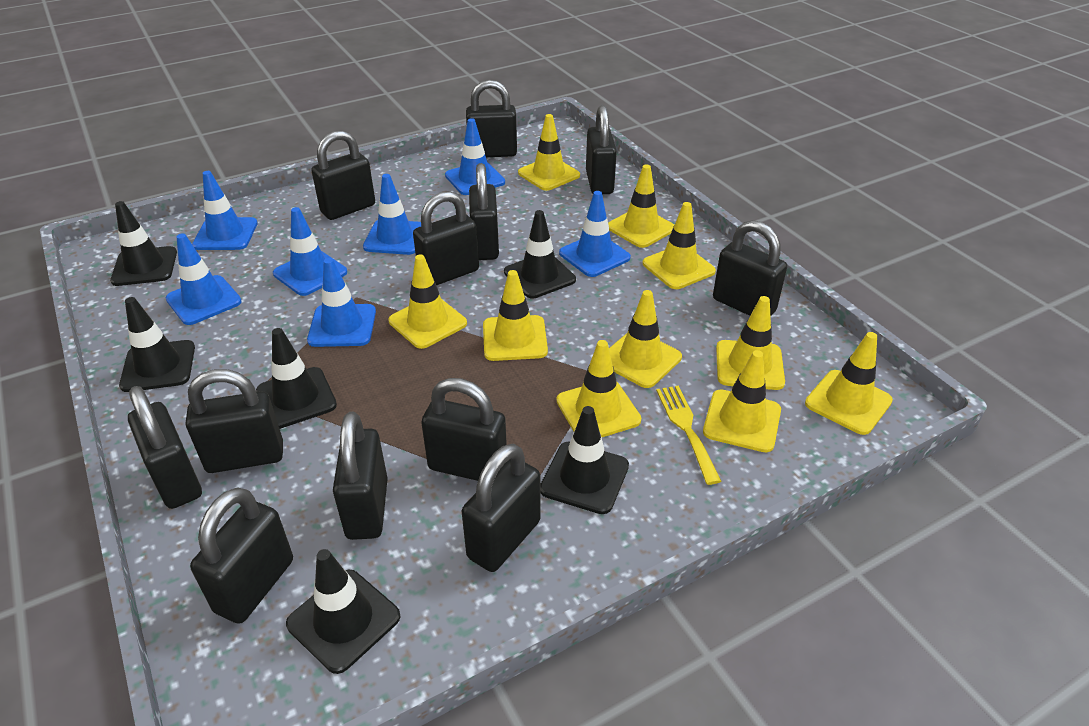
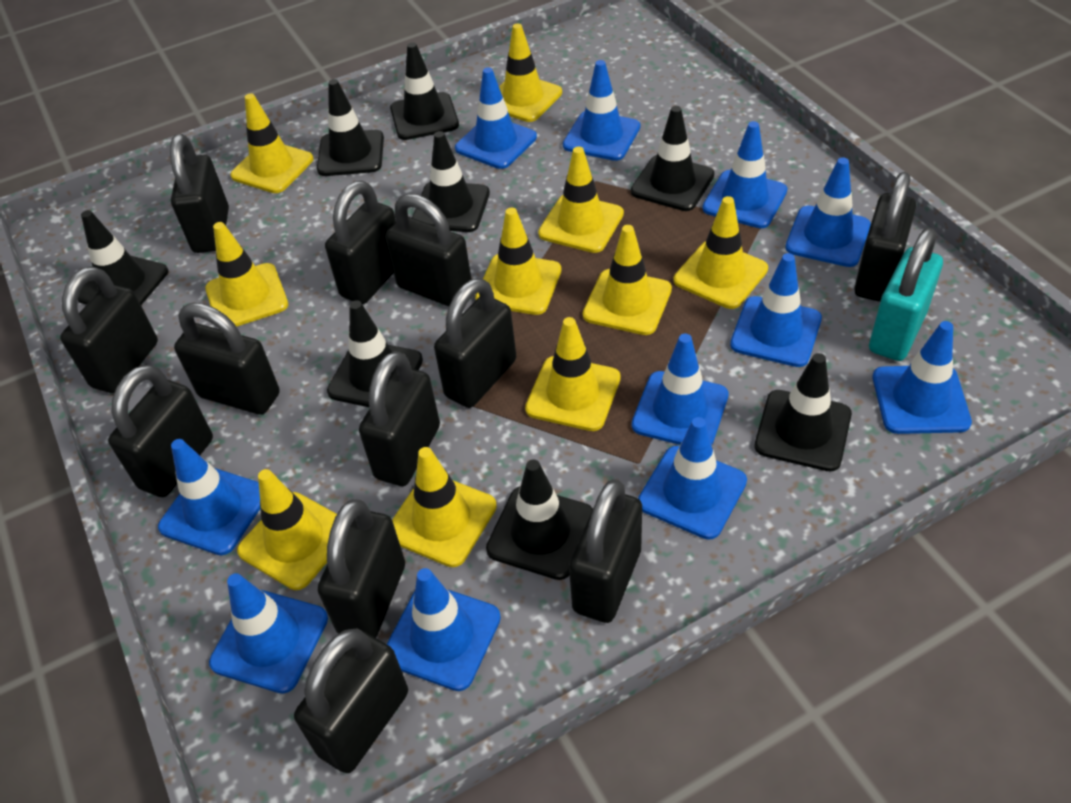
black traffic cone: [110,201,177,286] [119,297,195,392] [256,328,337,429] [286,549,401,674] [504,210,576,298] [540,406,629,514] = 6 -> [78,210,168,305] [317,79,384,176] [327,300,423,407] [390,42,459,140] [412,131,490,232] [486,460,593,580] [631,106,714,211] [755,353,852,471] = 8
blue traffic cone: [166,233,242,325] [192,171,258,250] [273,207,347,296] [307,258,376,347] [363,174,421,255] [445,118,505,195] [559,191,631,277] = 7 -> [158,439,260,555] [209,573,328,694] [387,568,501,691] [455,67,537,169] [563,60,640,161] [632,334,729,445] [638,417,747,540] [703,121,787,228] [730,253,822,367] [785,158,871,267] [873,321,972,434] = 11
turquoise padlock: none = 0 -> [869,228,943,361] = 1
yellow fork: [656,386,721,485] = 1 -> none = 0

